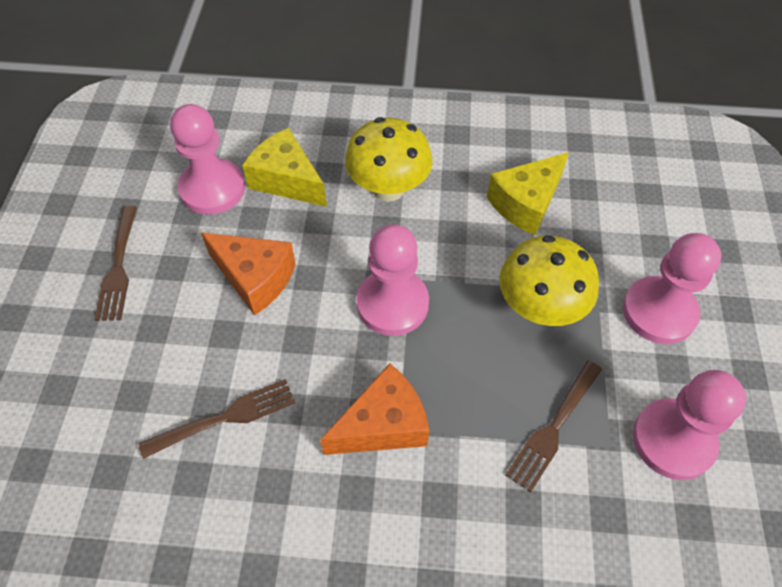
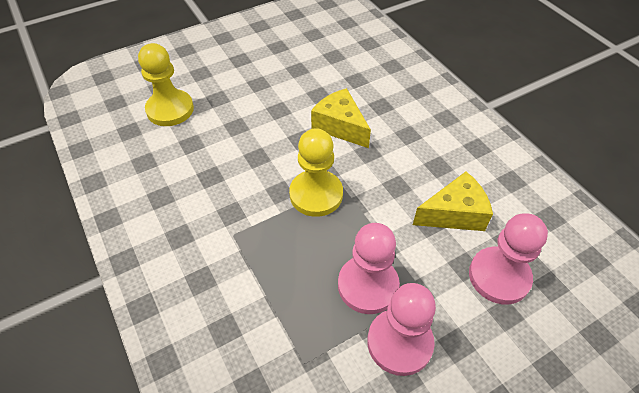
brown fork: [94,206,137,321] [139,379,295,459] [506,361,602,493] = 3 -> none = 0
orange cheese: [201,232,296,315] [320,363,429,455] = 2 -> none = 0
pink pawn: [170,104,245,215] [356,224,429,336] [623,233,721,344] [633,370,746,480] = 4 -> [338,223,400,314] [367,283,436,376] [469,213,548,305] = 3
yellow mushroom: [345,117,432,202] [499,235,599,326] = 2 -> none = 0
yellow pawn: none = 0 -> [138,43,194,126] [289,128,343,217] = 2

